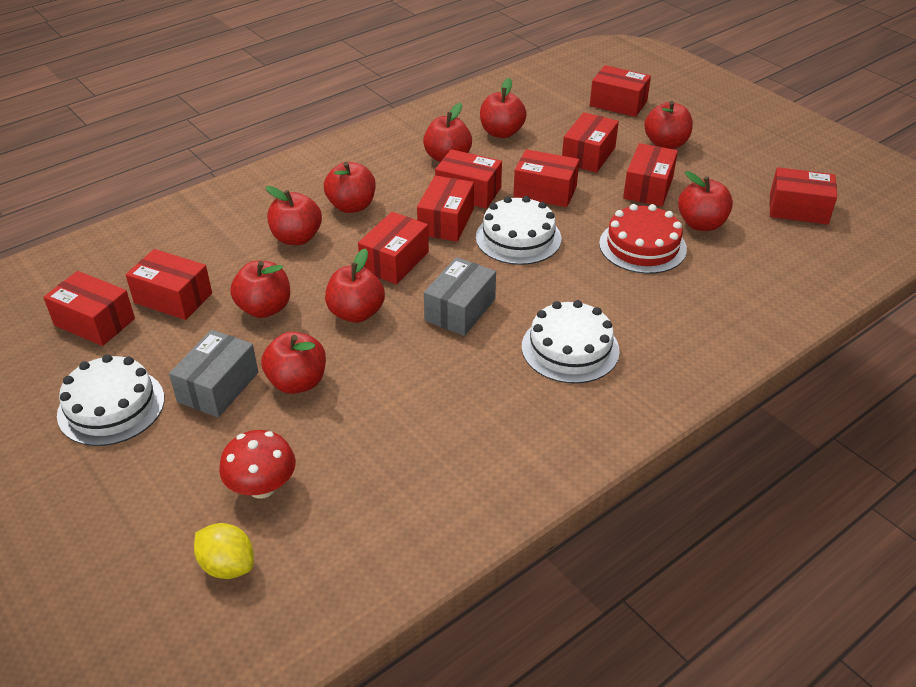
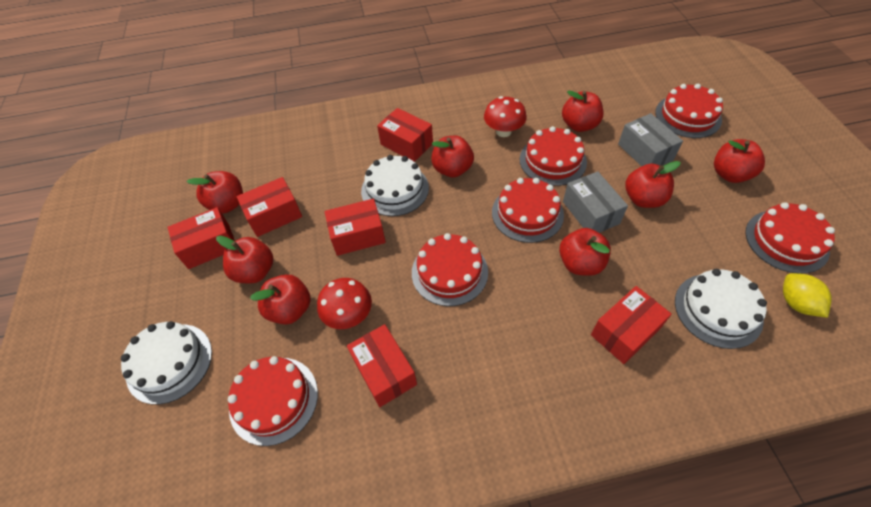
red apple: [230,261,290,318] [261,331,326,394] [266,186,322,245] [324,162,376,213] [325,248,385,323] [423,103,472,162] [480,78,527,138] [644,101,693,149] [678,171,733,231] = 9 -> [186,171,243,214] [216,236,273,283] [250,275,311,325] [431,136,474,177] [559,228,611,276] [562,90,604,132] [625,161,681,208] [714,139,765,183] = 8
red box: [43,271,135,346] [126,249,212,320] [358,212,429,285] [417,175,474,242] [435,149,502,209] [513,149,579,207] [562,112,619,173] [590,65,651,117] [623,143,678,206] [769,167,837,225] = 10 -> [167,207,235,269] [236,177,302,237] [325,199,386,256] [347,324,417,407] [377,108,433,162] [591,286,672,364] = 6
red cake: [599,204,687,274] = 1 -> [228,356,318,446] [412,233,488,306] [492,178,564,243] [520,126,587,186] [655,84,723,138] [745,202,835,274] = 6
red mushroom: [219,430,296,499] = 1 -> [317,278,372,329] [484,96,527,137] = 2

